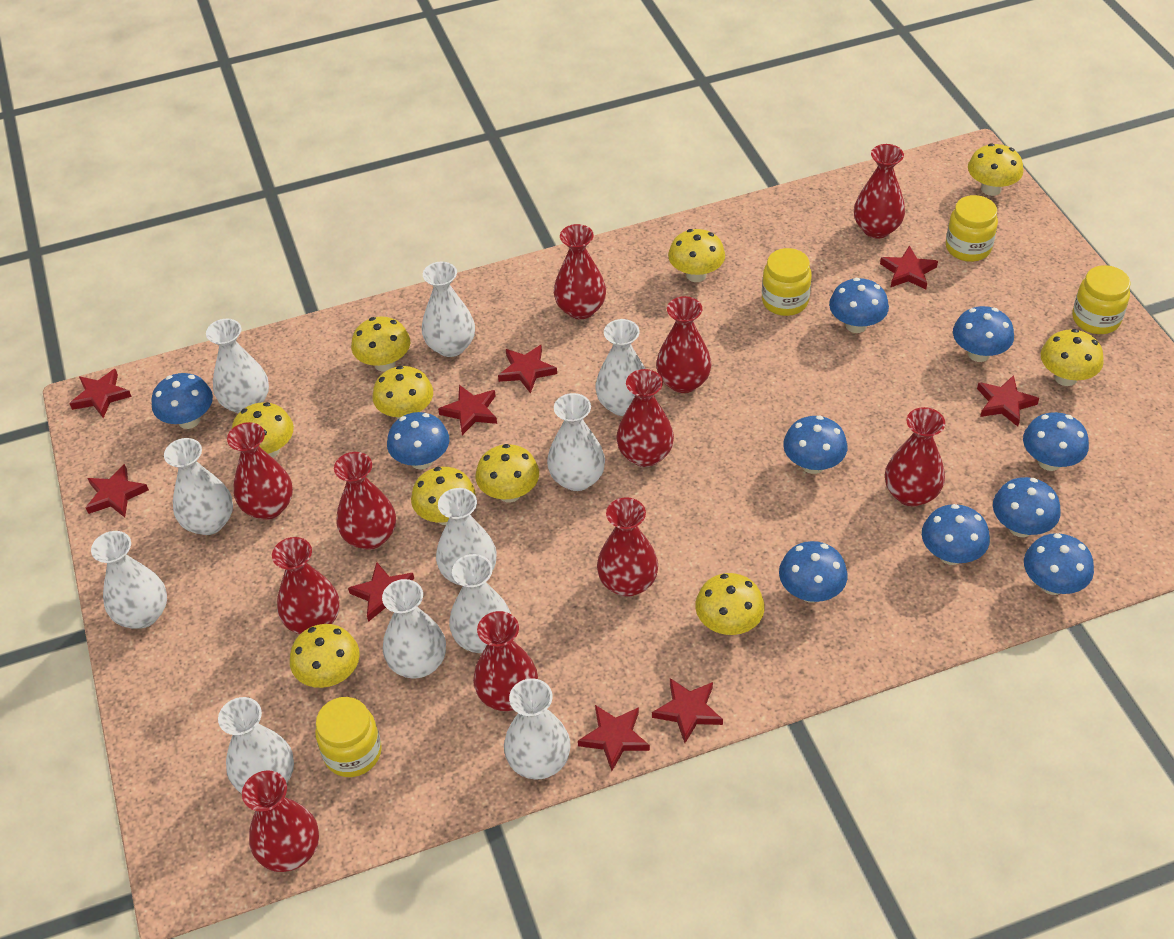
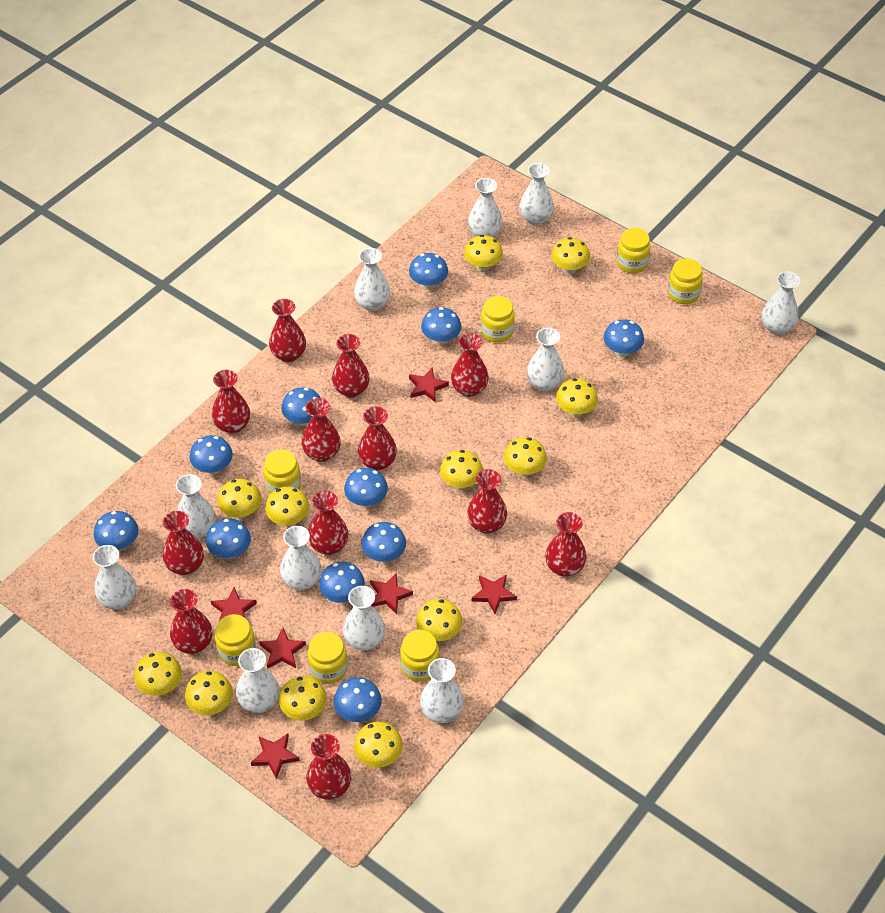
blue mushroom: [151,373,213,429] [387,412,449,470] [779,541,848,602] [783,416,847,474] [829,278,889,333] [922,504,990,565] [953,306,1014,362] [993,477,1061,537] [1023,412,1089,471] [1024,533,1094,595] = 10 -> [94,511,138,551] [190,435,233,474] [206,518,251,559] [281,387,320,426] [319,562,365,603] [334,677,382,722] [344,468,388,507] [362,522,406,562] [409,253,448,290] [421,307,461,345] [604,319,644,357] = 11
red star: [69,369,132,418] [86,464,149,517] [348,562,414,622] [438,385,497,435] [498,345,557,394] [578,705,650,771] [652,678,723,743] [880,245,938,290] [977,375,1039,427] = 9 -> [211,587,257,621] [251,733,300,779] [259,628,306,669] [370,573,413,614] [409,368,449,402] [472,574,517,614] = 6
red vase: [227,422,293,520] [242,770,319,872] [272,537,339,634] [334,452,396,550] [473,611,538,711] [554,224,606,319] [597,497,658,597] [616,369,674,467] [656,296,711,393] [854,144,905,239] [885,407,945,507] = 11 -> [163,511,204,575] [170,589,213,654] [212,370,250,434] [269,299,306,362] [302,398,341,462] [306,734,351,799] [308,490,348,555] [332,334,370,398] [358,406,397,470] [451,333,489,397] [467,469,507,534] [545,512,587,577] = 12
yellow jar: [315,697,382,777] [762,248,812,316] [946,195,998,262] [1072,265,1130,334] = 4 -> [215,614,256,666] [263,449,301,494] [307,632,348,684] [400,630,439,682] [481,296,515,343] [617,228,651,273] [668,258,703,304] = 7
yellow mushroom: [232,402,294,458] [290,624,360,688] [351,317,410,371] [372,366,433,419] [411,467,476,525] [476,444,539,503] [668,229,725,282] [695,573,765,635] [968,143,1023,196] [1041,329,1104,386] = 10 -> [134,652,182,696] [185,671,233,715] [217,479,261,518] [265,486,309,526] [279,676,327,721] [354,721,403,768] [416,599,463,641] [440,450,483,489] [464,235,503,271] [504,437,547,476] [551,237,590,274] [556,378,598,417] = 12

